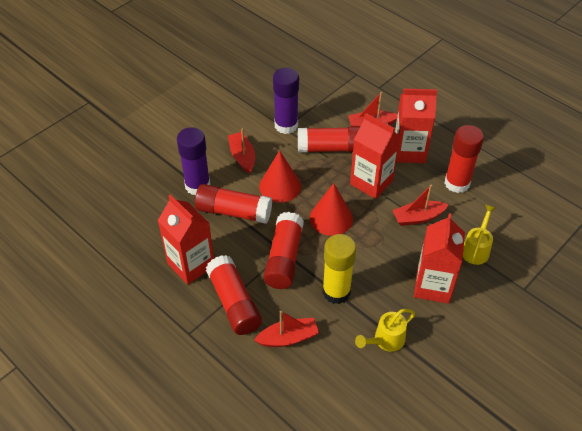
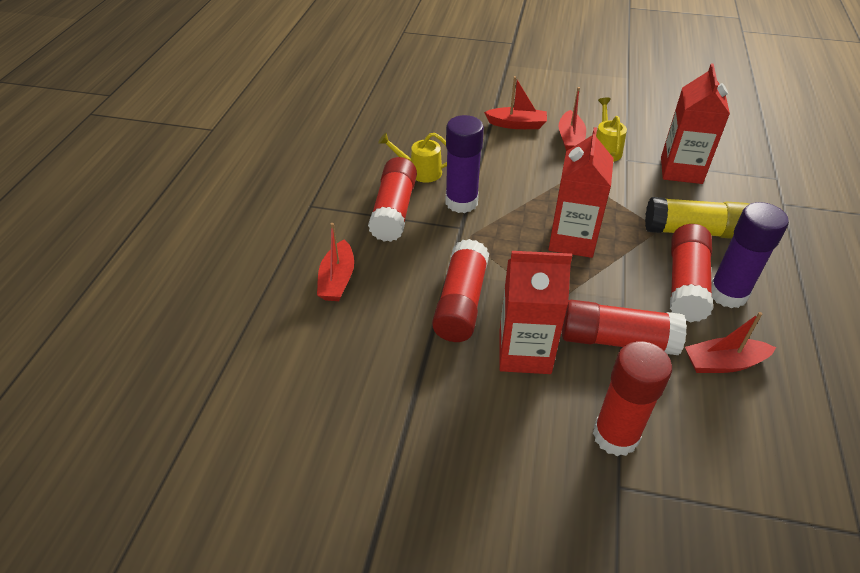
red carton: [158,194,214,285] [350,113,401,199] [395,89,437,163] [414,213,465,304] = 4 -> [499,251,572,374] [549,127,613,258] [661,64,730,184] = 3
red cone: [259,151,301,203] [310,183,353,236] = 2 -> none = 0

